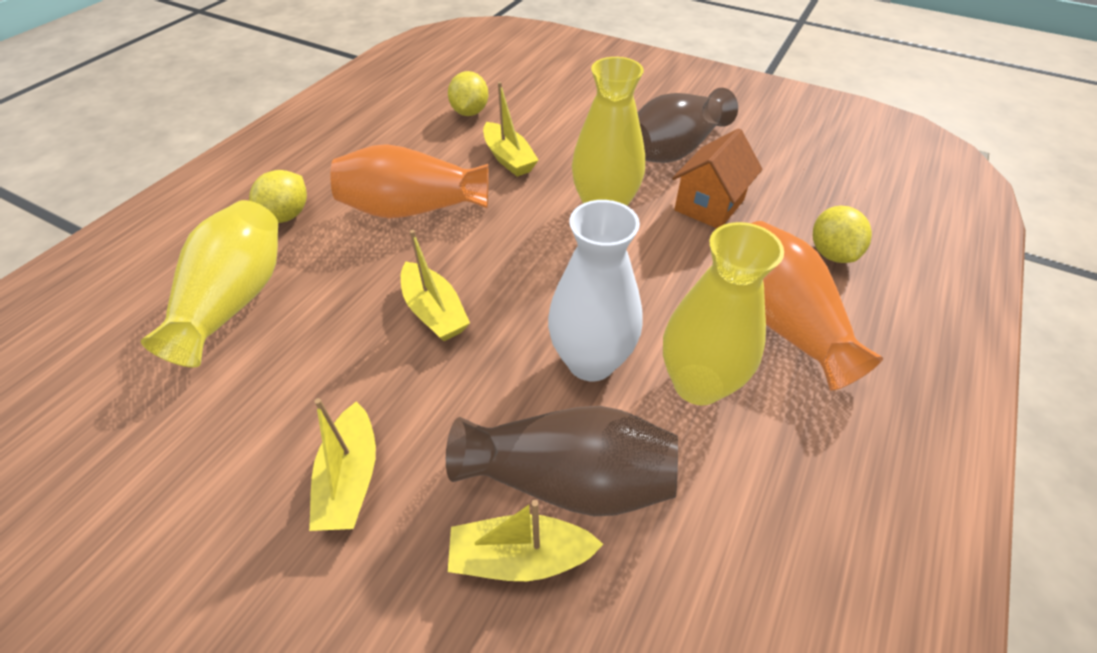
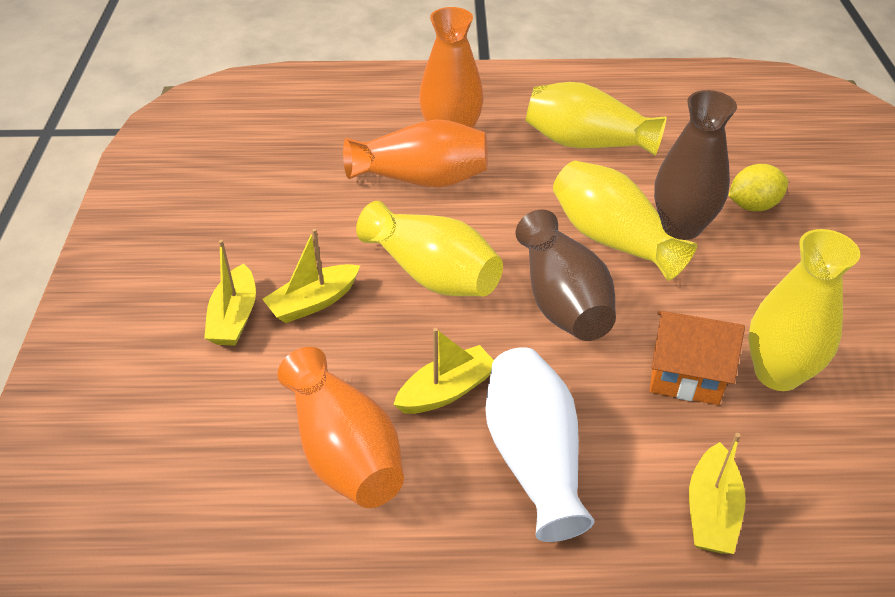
orange vase: [330,144,488,218] [751,221,883,391] = 2 -> [277,347,404,508] [343,119,488,187] [419,7,484,128] = 3
yellow lemon: [249,170,307,223] [448,71,489,116] [813,206,872,263] = 3 -> [728,164,788,211] = 1
yellow vase: [141,200,278,367] [572,57,645,206] [663,222,784,405] = 3 -> [356,201,503,296] [525,82,667,156] [553,161,697,281] [748,229,860,391] = 4

